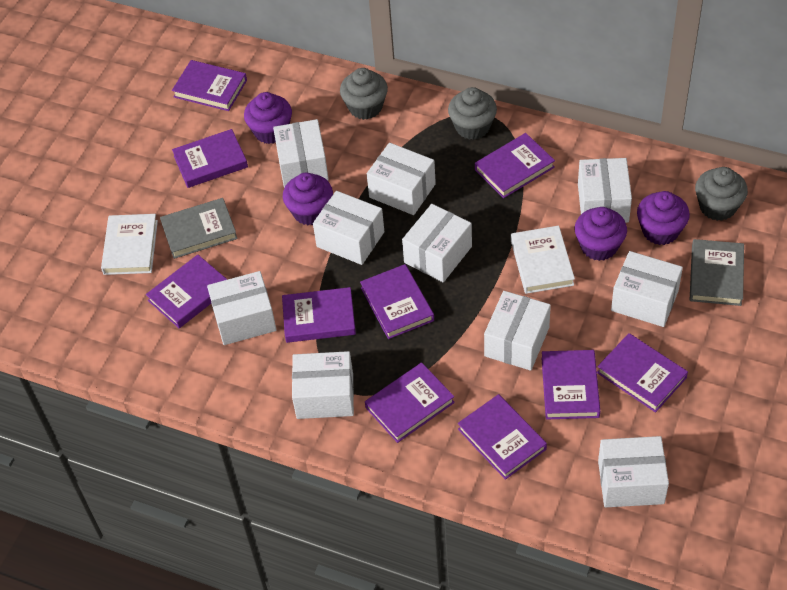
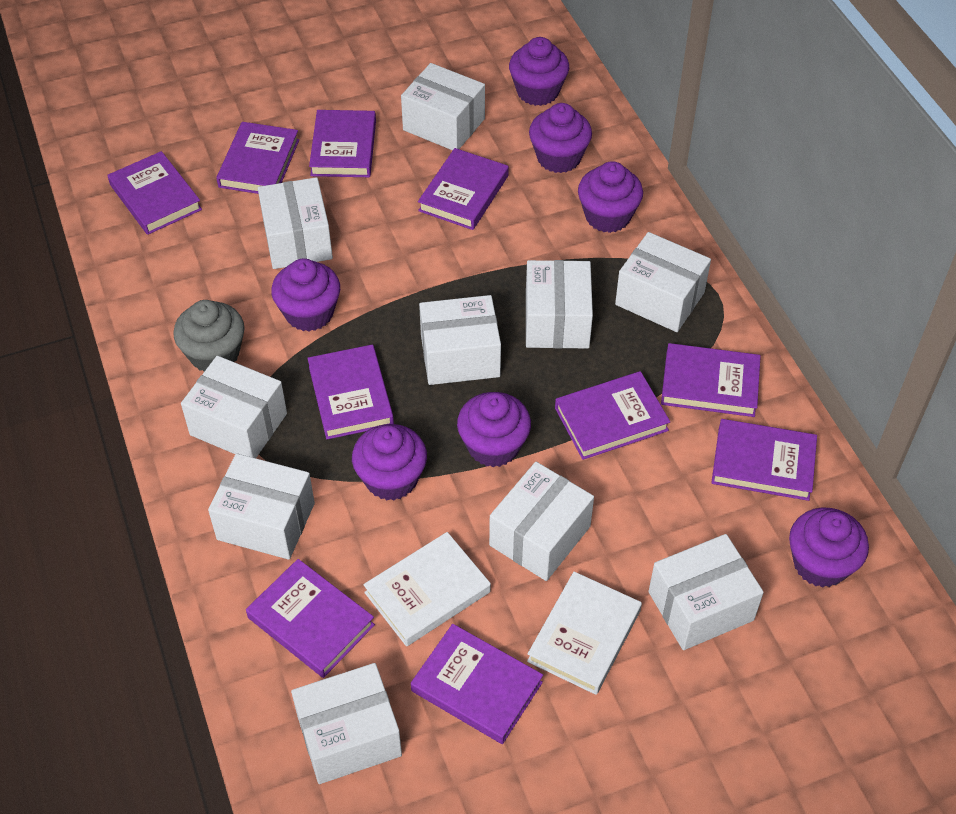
grey book: [160,198,238,259] [690,239,744,306] = 2 -> none = 0
grey cupcake: [340,68,388,120] [448,87,497,140] [695,167,748,221] = 3 -> [173,300,245,372] = 1
purple cupcake: [244,92,292,144] [283,172,333,225] [575,207,627,261] [637,191,690,245] = 4 -> [271,258,340,331] [352,424,427,501] [457,392,531,467] [509,37,569,106] [529,103,592,173] [578,161,643,233] [789,508,869,588] = 7

